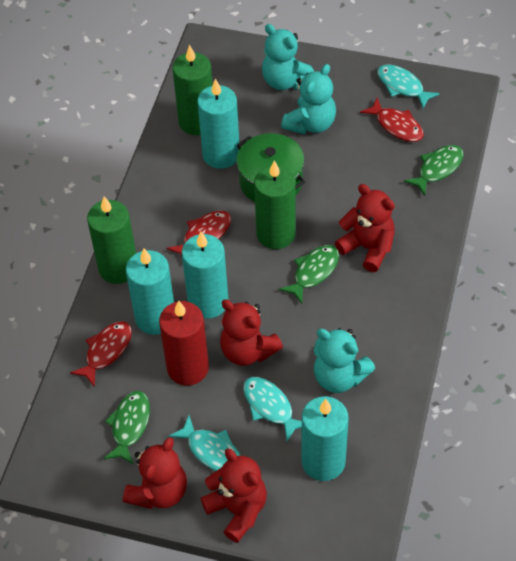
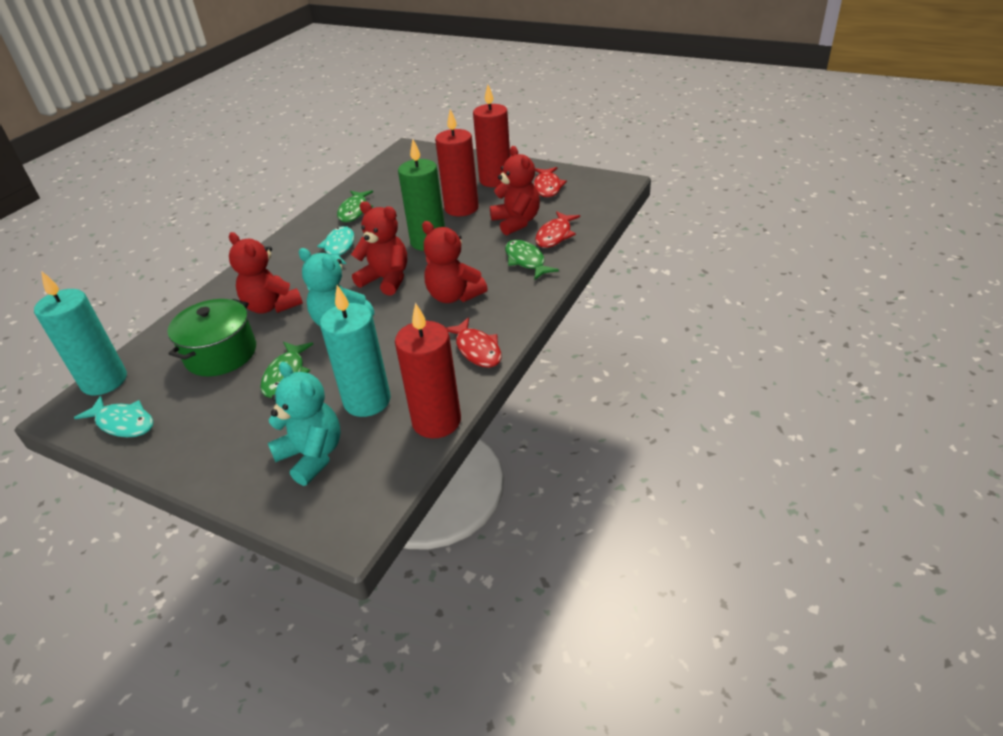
green candle: [87,197,136,284] [172,45,213,135] [254,160,296,249] = 3 -> [398,139,445,251] = 1
red candle: [159,300,209,386] = 1 -> [395,303,461,438] [435,109,479,216] [473,85,510,187] = 3
turquoise candle: [126,249,174,335] [182,232,228,318] [197,78,239,169] [302,396,349,481] = 4 -> [34,271,127,395] [320,285,391,417] = 2
turquoise fish: [169,416,241,471] [243,377,302,441] [377,64,440,109] = 3 -> [74,396,153,437] [317,226,354,264] = 2
turquoise teddy bear: [262,24,314,90] [281,64,336,134] [314,328,375,393] = 3 -> [268,362,341,486] [299,248,374,326] = 2

